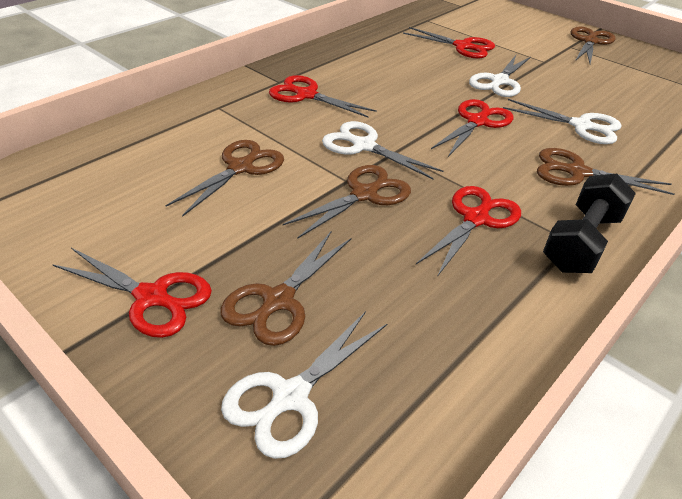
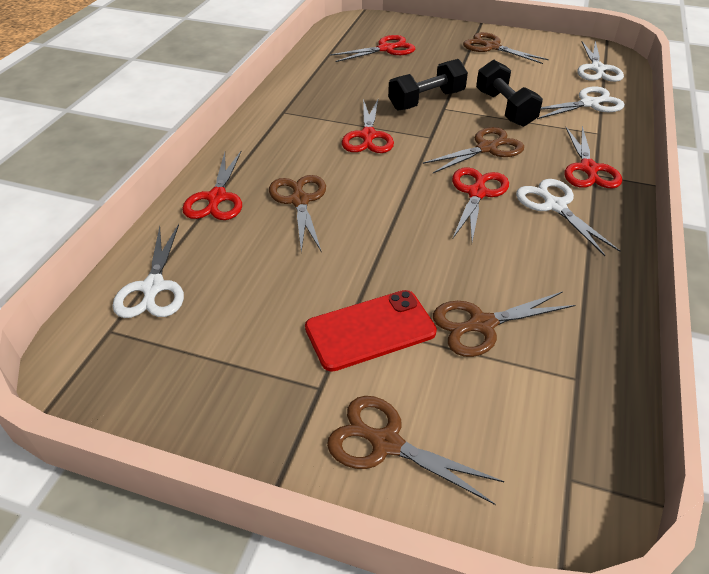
black dumbbell: [543,174,636,273] = 1 -> [388,59,468,111] [476,60,543,127] = 2
red phone: none = 0 -> [305,290,437,372] = 1

